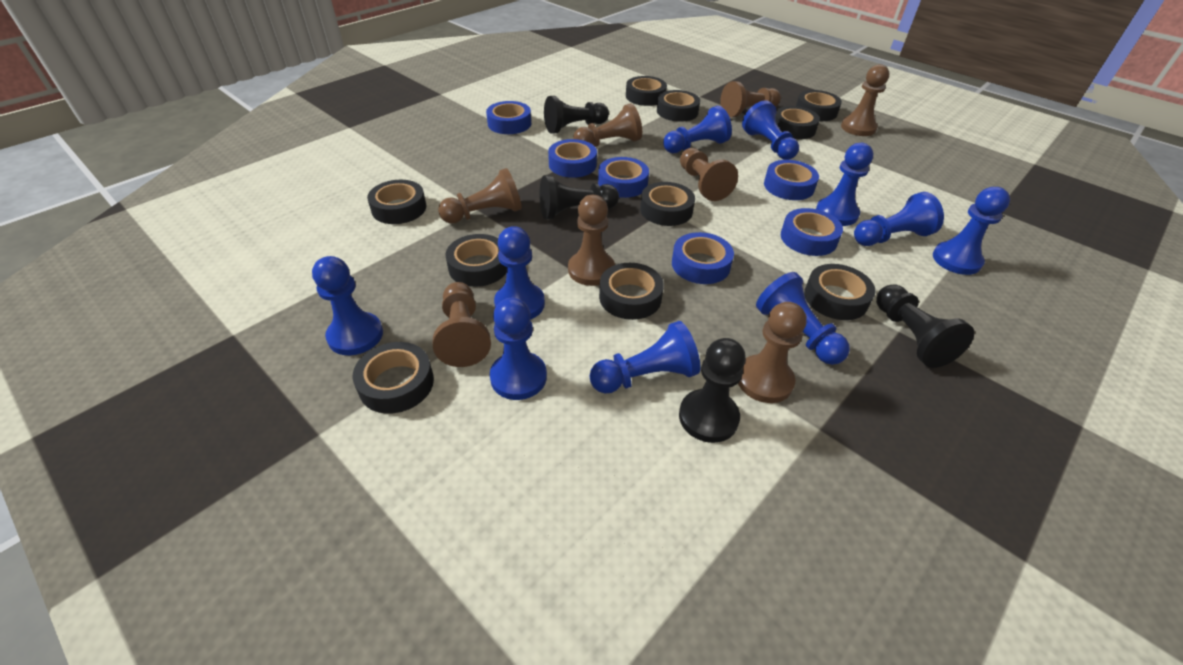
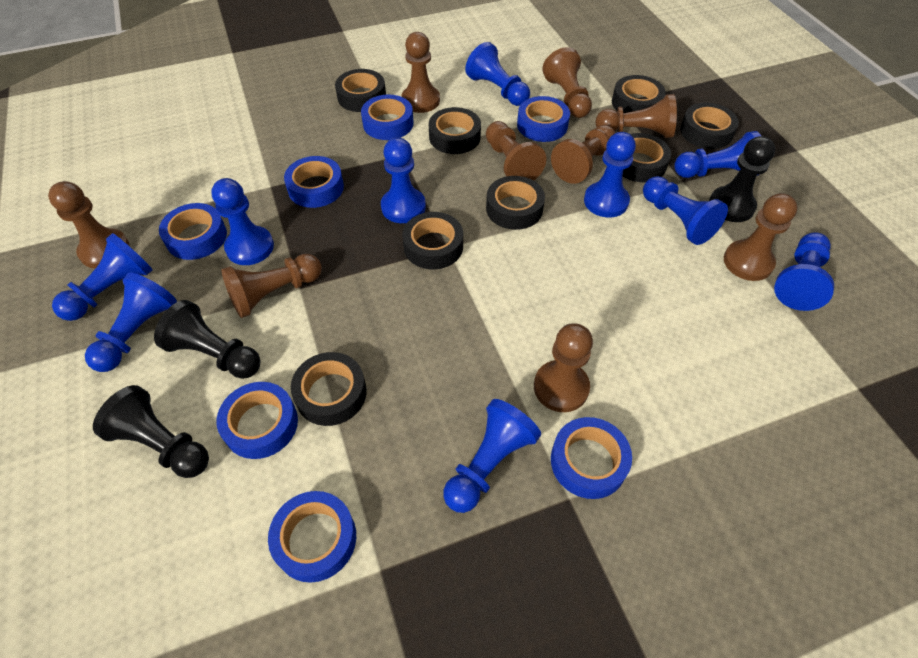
black pawn: [540,175,619,219] [544,96,609,134] [679,338,746,443] [876,284,974,368] = 4 -> [93,385,209,478] [154,300,261,379] [709,136,775,222] = 3
black tape: [353,342,434,414] [367,180,426,224] [445,234,507,287] [599,263,664,320] [626,76,667,106] [640,182,695,226] [657,90,700,122] [775,106,820,139] [796,90,842,121] [804,264,876,320] = 10 -> [291,352,367,426] [335,69,386,112] [402,212,463,269] [429,107,481,154] [486,176,545,230] [612,75,666,113] [623,133,671,182] [680,103,739,149] = 8
blue tape: [486,101,531,134] [548,139,597,178] [598,157,649,198] [672,232,734,284] [764,160,819,200] [781,208,843,256] = 6 -> [159,203,227,260] [216,382,298,459] [268,491,356,583] [284,156,344,208] [361,95,414,140] [517,96,570,142] [551,417,632,499] = 7
brown pawn: [433,282,491,367] [438,168,522,224] [568,195,615,286] [573,103,642,147] [680,148,738,201] [720,81,781,117] [738,302,807,403] [841,64,889,136] = 8 -> [48,181,129,269] [221,254,322,318] [401,32,440,113] [486,121,546,181] [534,323,593,412] [542,47,592,118] [551,125,615,184] [596,94,677,138] [724,193,798,281] = 9

